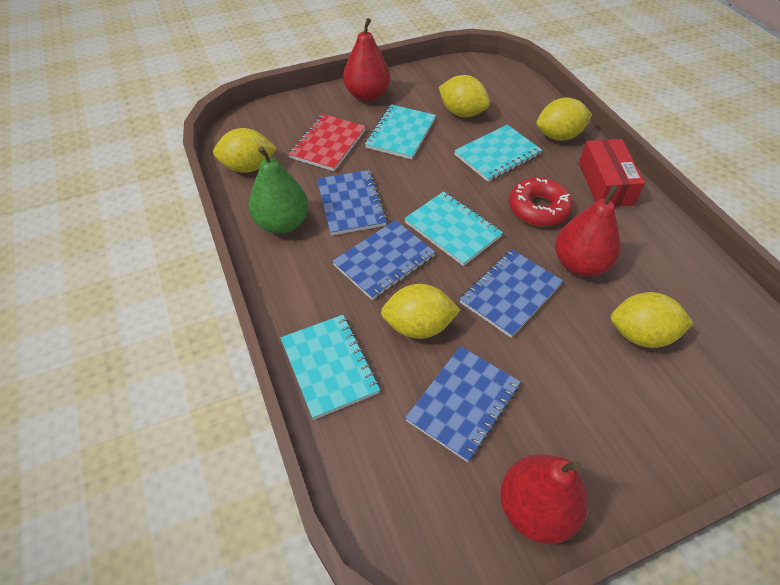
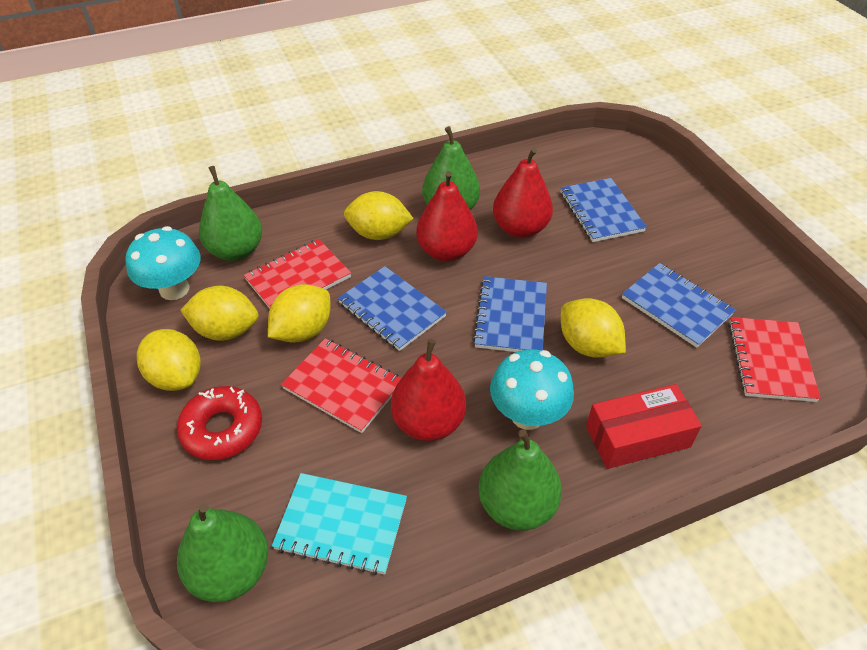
green pear: [249,146,309,234] = 1 -> [177,503,268,602] [199,166,262,261] [422,126,480,210] [479,429,562,531] = 4
red notebook: [288,114,366,171] = 1 -> [244,239,351,308] [281,338,401,433] [728,317,821,402] = 3
turquoise mushroom: none = 0 -> [126,226,201,300] [490,349,574,430] = 2
turquoise notebook: [281,315,380,420] [365,104,436,160] [404,191,503,266] [454,125,542,182] = 4 -> [272,473,407,575] = 1

